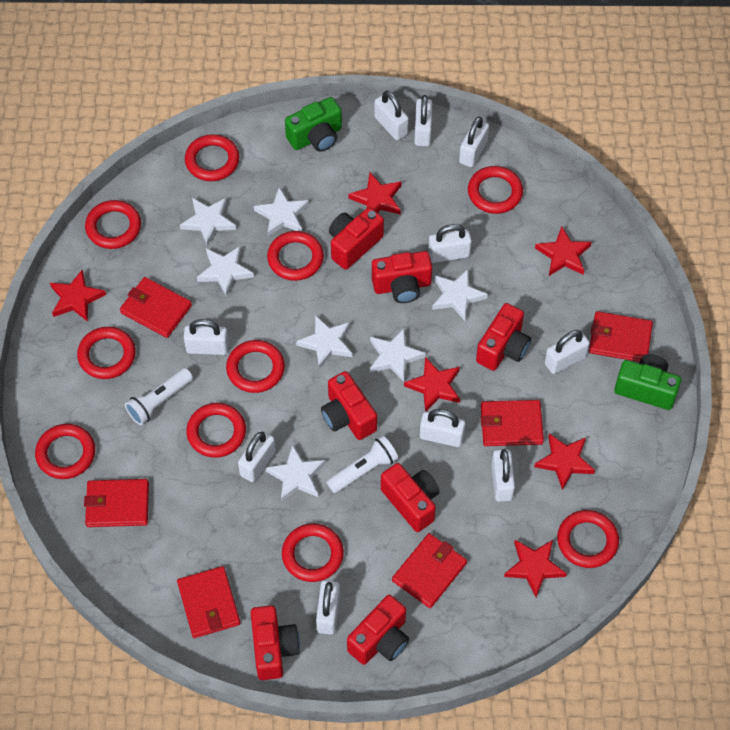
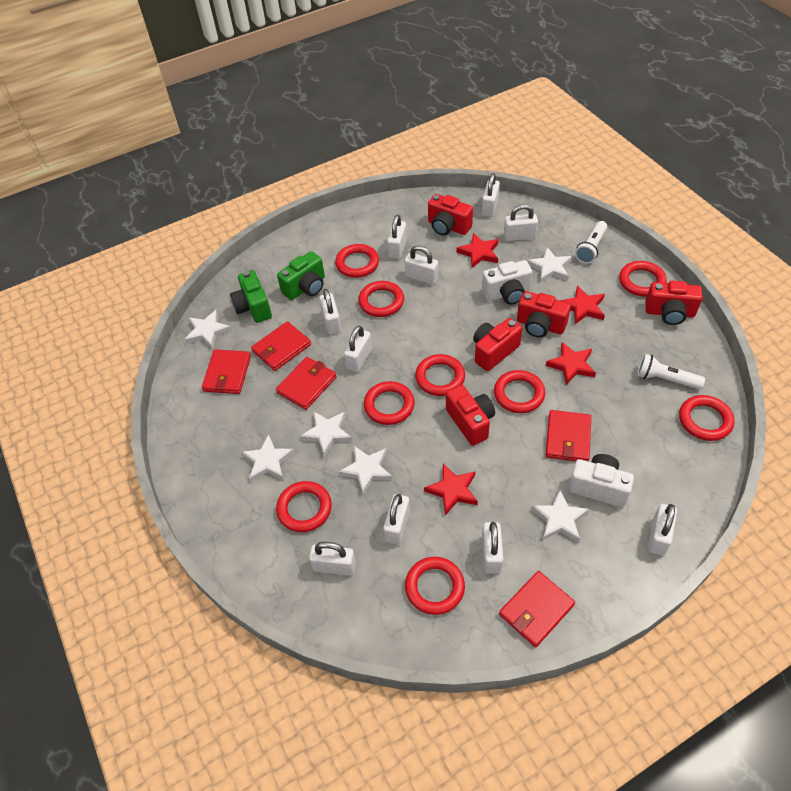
red camera: [251,605,300,680] [321,371,377,440] [329,207,384,270] [347,595,409,665] [372,251,432,303] [381,463,440,532] [476,303,531,371] = 7 -> [428,194,473,235] [446,385,495,446] [473,318,522,371] [517,291,571,338] [645,281,703,325] = 5
red ring: [35,424,95,479] [77,327,136,379] [85,200,141,249] [185,134,239,181] [186,403,246,458] [226,340,285,393] [267,231,324,281] [282,524,344,582] [468,166,523,214] [557,510,619,568] = 10 -> [276,481,332,532] [335,244,379,278] [358,281,404,317] [364,381,415,425] [405,557,465,615] [415,354,465,396] [494,370,545,413] [619,261,667,297] [679,395,735,441] = 9
red star: [50,270,106,322] [348,172,402,214] [404,357,460,412] [504,540,567,597] [534,433,595,490] [535,226,592,276] = 6 -> [424,464,478,516] [456,233,499,268] [546,342,596,385] [560,285,605,324] = 4
red wallet: [84,479,149,527] [120,277,192,338] [177,566,240,638] [392,533,467,608] [481,400,544,446] [589,311,653,362] = 6 -> [202,349,251,394] [251,321,311,371] [276,357,337,410] [499,571,575,647] [546,410,591,462] = 5
white camera: none = 0 -> [482,260,532,305] [568,454,634,507] = 2
white star: [180,198,236,246] [197,246,254,297] [254,187,309,236] [265,445,325,502] [296,315,352,369] [370,328,425,382] [432,269,488,321] = 7 -> [184,310,232,349] [241,434,295,482] [300,411,352,457] [339,446,392,494] [527,248,572,283] [531,490,589,543] = 6

